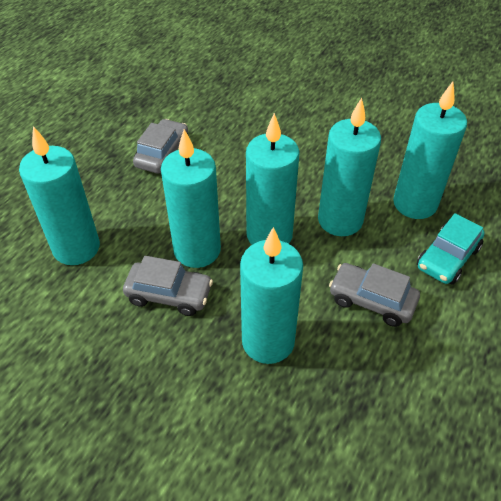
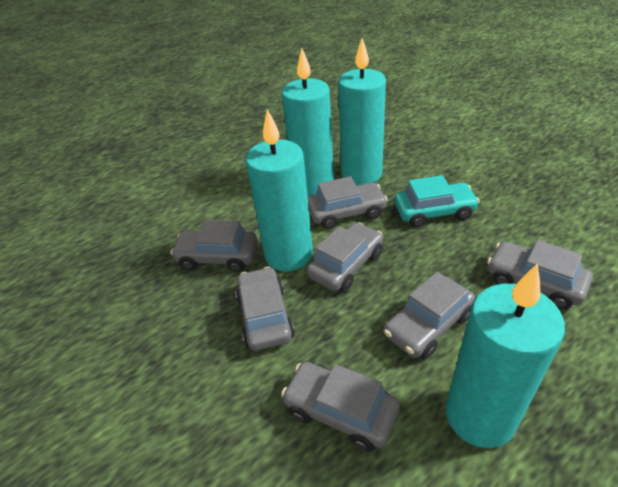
grey car: [123,256,213,316] [133,119,189,174] [329,263,420,327] = 3 -> [171,221,258,272] [235,267,295,351] [281,362,400,452] [307,222,383,292] [308,176,388,229] [384,272,475,359] [487,240,593,309] = 7
turquoise candle: [19,126,100,265] [161,129,221,268] [240,227,303,364] [246,113,300,245] [318,98,381,236] [393,82,467,219] = 6 -> [245,109,313,271] [281,48,334,196] [338,38,386,185] [446,263,565,448] = 4

